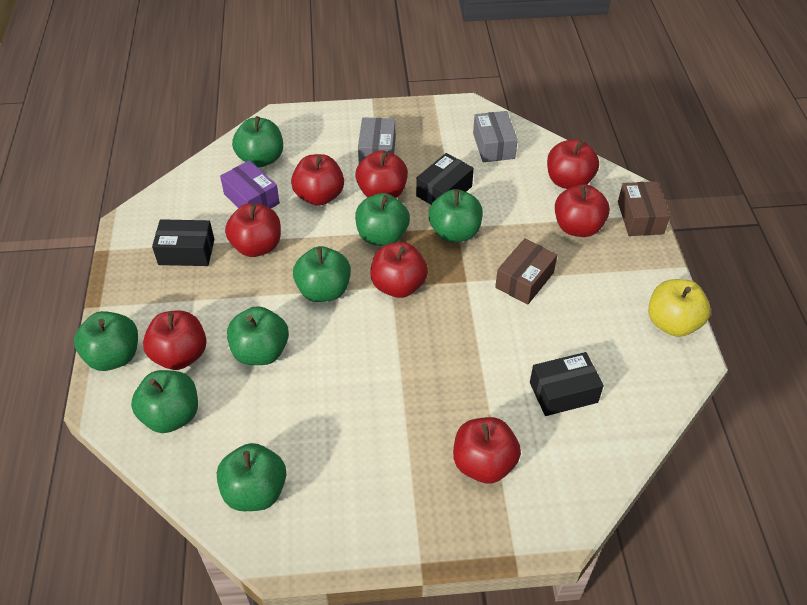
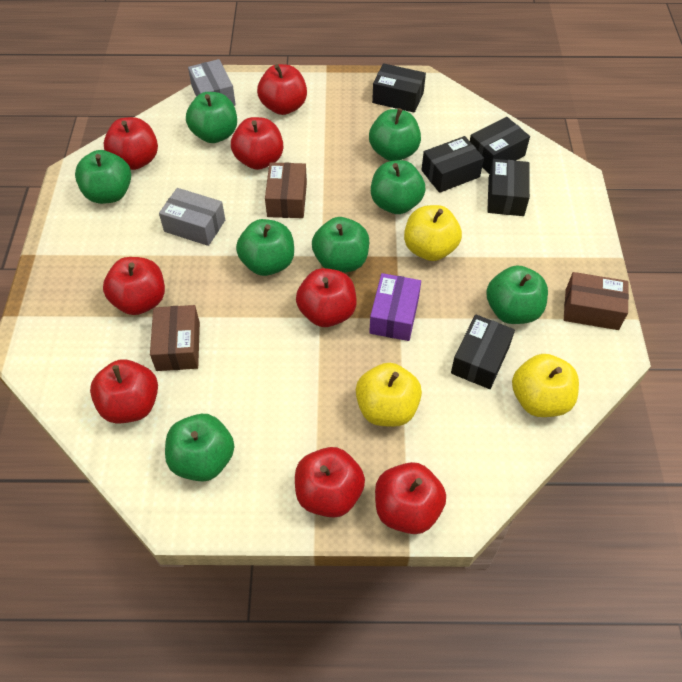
black box: [152,219,214,266] [416,153,474,205] [530,352,604,416] = 3 -> [372,63,426,113] [422,136,484,193] [451,314,515,389] [470,117,530,174] [487,159,530,216] = 5
brown box: [495,238,557,305] [618,181,670,236] = 2 -> [150,305,200,371] [265,162,307,218] [564,272,629,330] = 3
yellow apple: [648,279,711,337] = 1 -> [356,363,422,427] [404,205,462,261] [512,354,579,417] = 3

